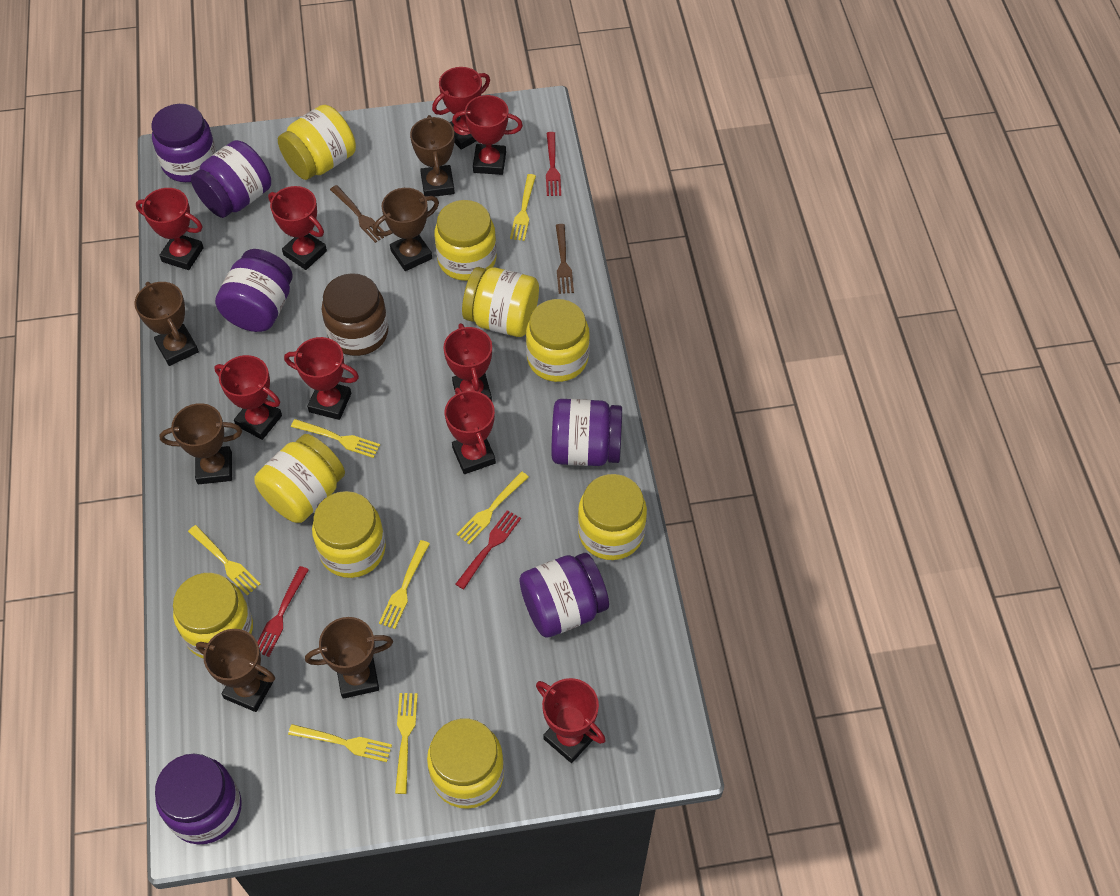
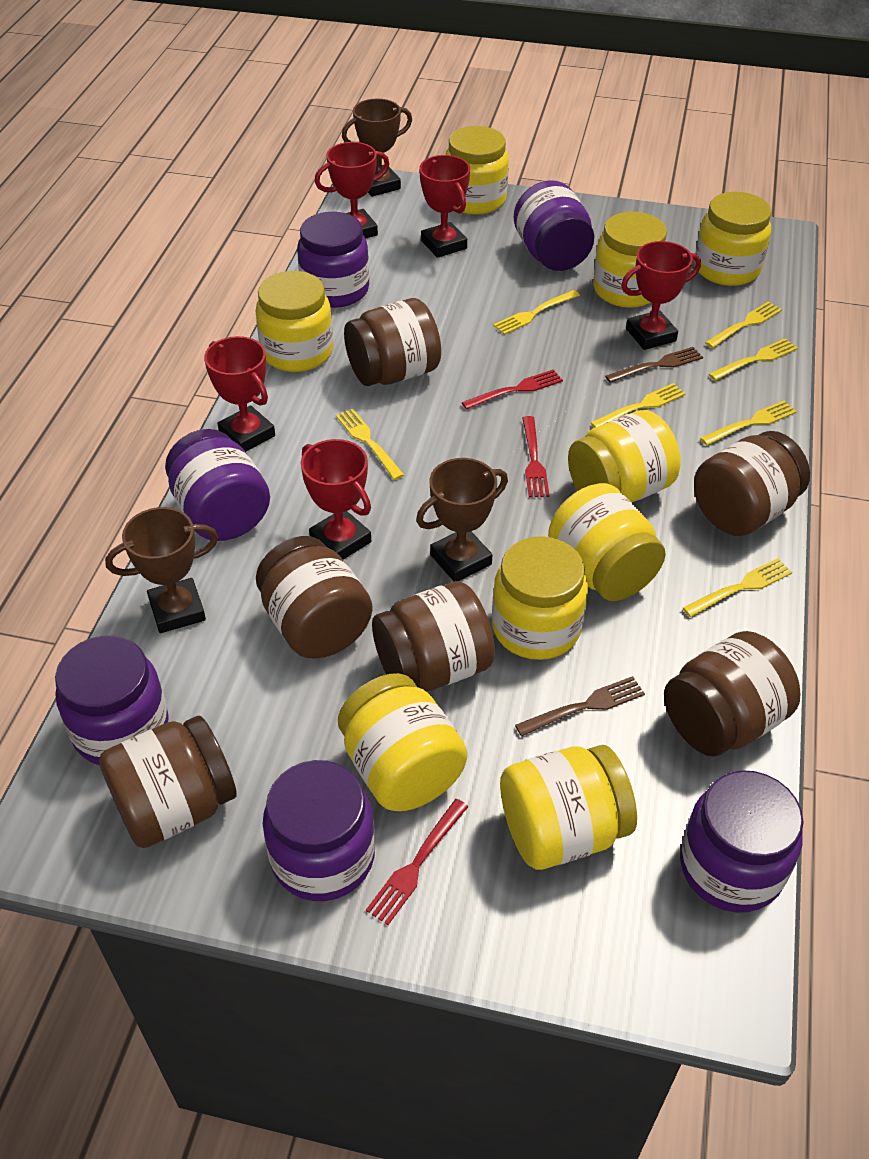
brown jar: [321,273,389,356] = 1 -> [99,716,237,848] [256,536,373,658] [344,298,441,386] [372,581,495,691] [664,631,801,757] [694,431,810,536] = 6
brown trophy: [134,282,199,366] [159,403,242,484] [196,629,275,712] [305,617,393,699] [373,188,439,271] [410,115,455,197] = 6 -> [105,507,218,633] [342,99,412,197] [416,458,508,581] = 3
red trophy: [136,188,204,270] [214,355,282,440] [268,186,327,270] [284,337,359,420] [432,67,490,150] [443,323,492,401] [445,387,496,474] [452,95,523,175] [536,678,605,763] = 9 -> [204,336,275,452] [301,439,371,560] [315,142,389,238] [419,155,470,258] [621,241,701,350] = 5

